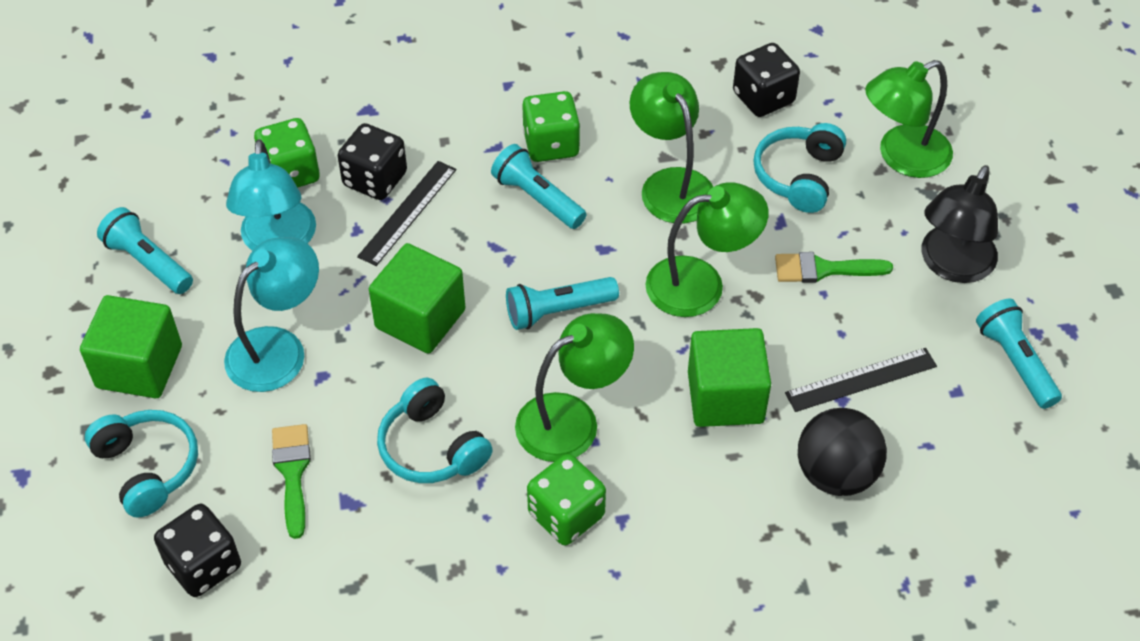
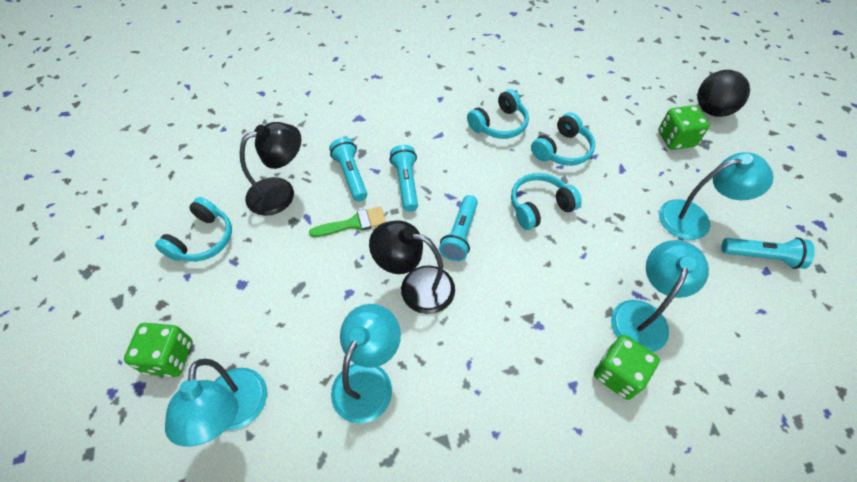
black dice: [154,504,241,597] [338,123,407,200] [733,43,800,117] = 3 -> none = 0
black lamp: [922,165,998,283] = 1 -> [240,122,301,216] [369,221,455,314] = 2
black ruler: [357,161,456,266] [785,348,937,412] = 2 -> none = 0
green brush: [272,424,311,539] [775,252,893,283] = 2 -> [309,206,386,237] = 1
green cube: [80,295,182,398] [369,243,466,354] [688,328,771,427] = 3 -> none = 0
green lamp: [515,313,634,462] [629,72,713,223] [645,182,769,317] [865,60,953,178] = 4 -> none = 0
turquoise headphones: [85,410,198,518] [377,378,493,483] [753,123,846,213] = 3 -> [155,197,232,262] [467,89,529,139] [511,173,582,230] [531,112,595,166] = 4
turquoise lamp: [224,237,319,392] [226,139,316,251] = 2 -> [165,359,267,446] [331,304,401,424] [611,240,709,352] [659,152,774,240] = 4

